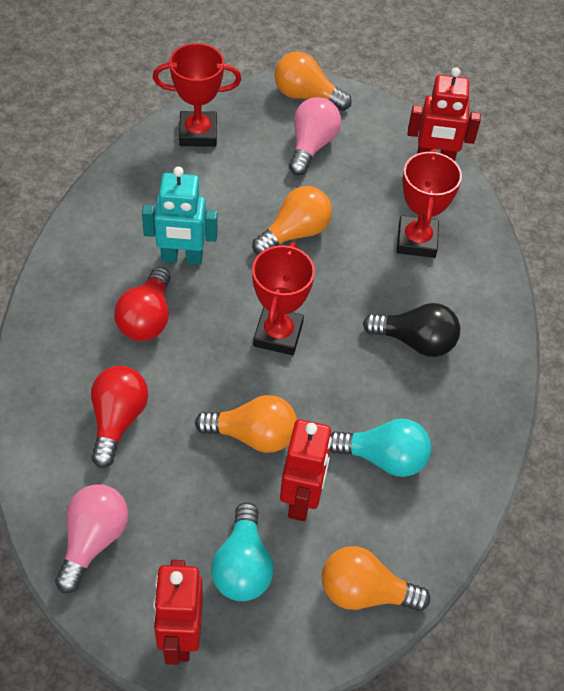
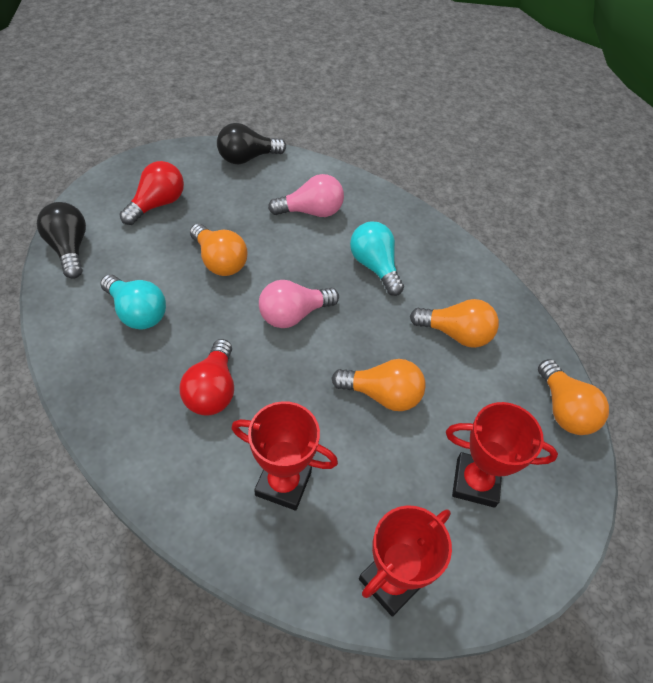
black light bulb: [363,303,460,357] = 1 -> [37,202,86,279] [217,123,286,165] = 2
red robot: [153,560,203,665] [280,419,332,521] [408,67,481,161] = 3 -> none = 0
turquoise robot: [142,167,218,265] = 1 -> none = 0

